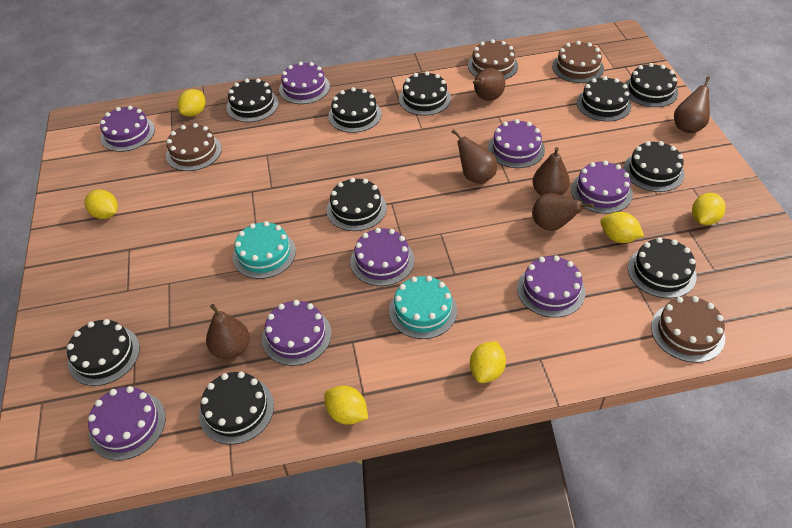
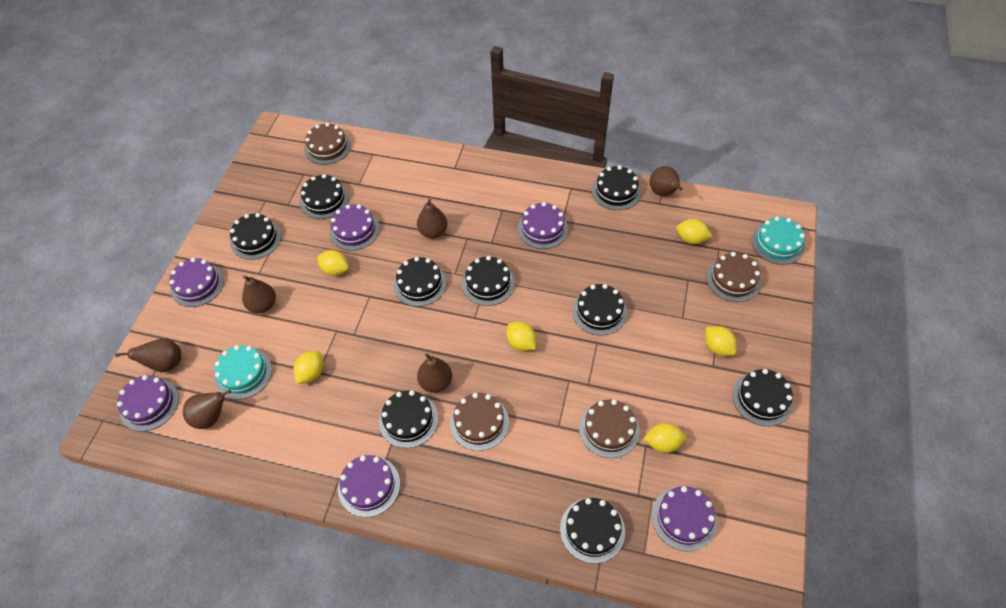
black cake: [67,319,140,386] [199,372,274,445] [227,79,279,122] [327,178,387,231] [328,87,382,133] [399,71,451,116] [577,76,632,122] [624,141,685,192] [625,63,678,107] [628,237,697,298] = 10 -> [230,213,281,260] [300,174,349,219] [379,390,438,448] [394,257,446,307] [462,256,515,306] [560,498,625,564] [572,284,627,335] [592,166,641,210] [732,369,793,426] = 9
purple cake: [88,386,166,461] [100,106,155,152] [262,300,331,366] [279,62,330,104] [351,228,415,286] [488,119,545,168] [517,256,585,318] [571,161,633,214] = 8 -> [117,375,179,431] [169,258,224,307] [329,205,380,251] [338,455,400,517] [518,202,568,249] [652,486,717,551] = 6

